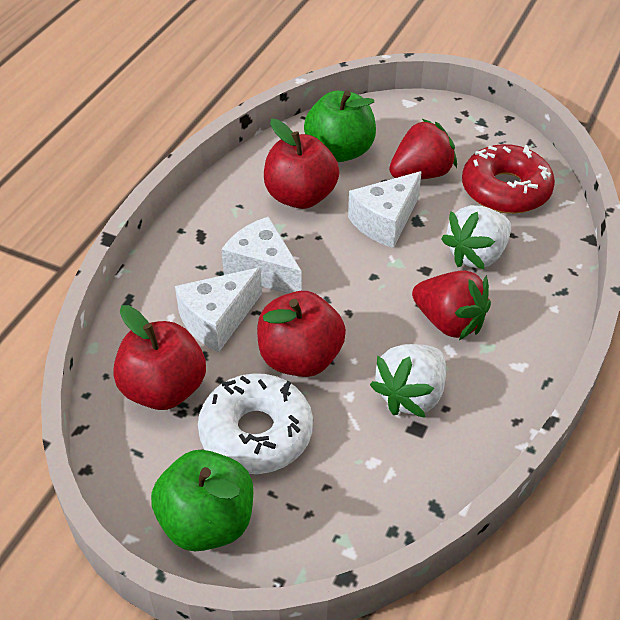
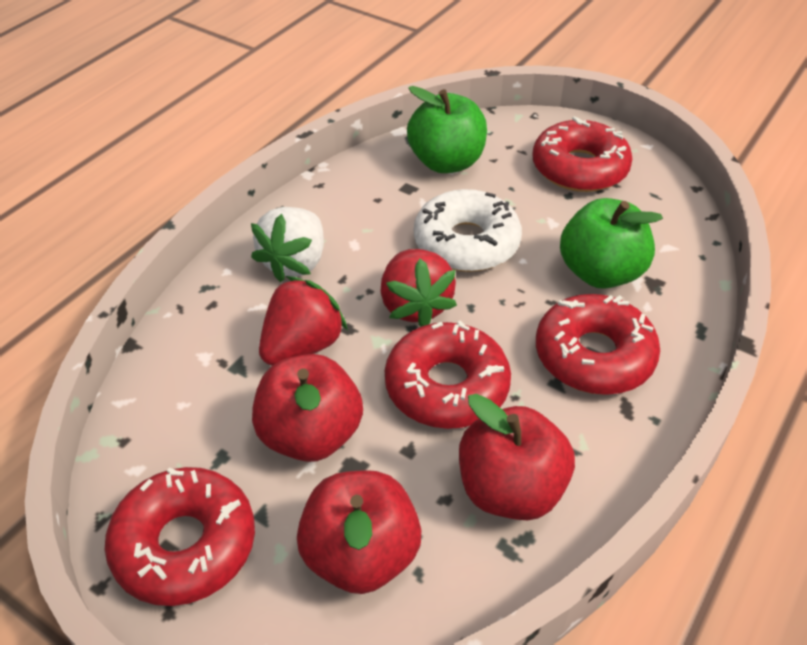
red donut: [462,144,555,214] = 1 -> [105,467,255,606] [385,321,511,429] [532,117,633,192] [536,294,660,395] = 4
white cheese: [175,267,262,352] [221,216,302,294] [348,171,422,248] = 3 -> none = 0
white strawberry: [370,344,446,418] [441,205,511,270] = 2 -> [251,207,324,282] = 1

